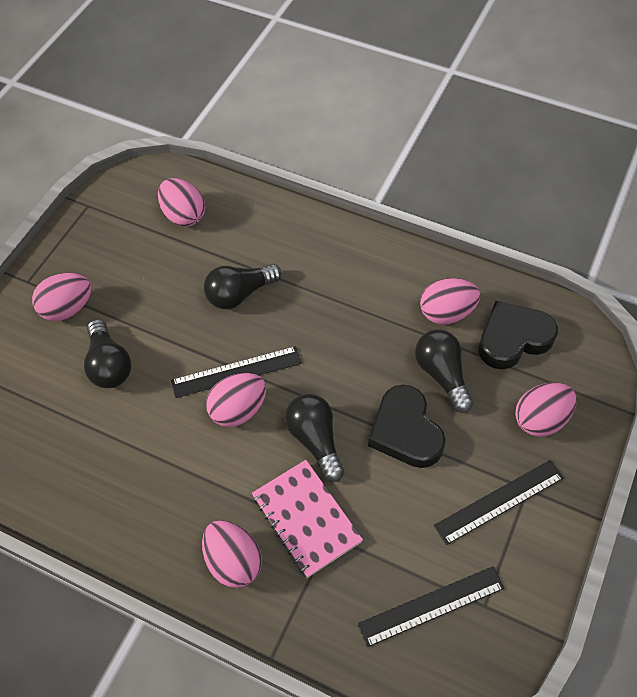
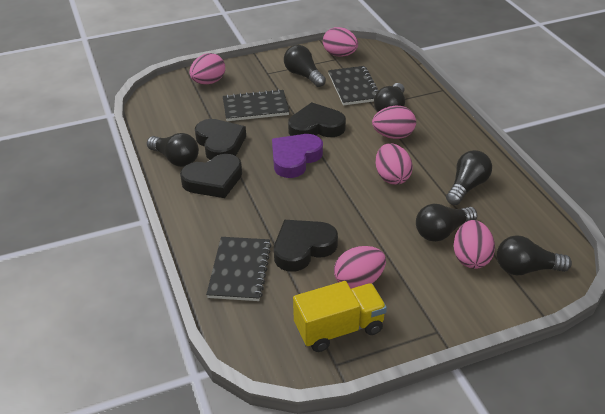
black heart: [368,385,446,468] [478,301,558,369] = 2 -> [180,154,242,198] [195,119,246,160] [274,220,338,272] [288,102,346,137] = 4
black light bulb: [84,319,132,388] [204,264,282,309] [285,394,344,482] [415,329,473,413] = 4 -> [147,133,199,167] [284,45,326,87] [374,83,405,112] [416,204,477,242] [446,150,492,205] [497,235,572,275] = 6
black notebook: none = 0 -> [206,237,272,301] [223,89,289,121] [328,66,379,106] = 3
black ruler: [171,346,302,398] [357,566,505,647] [434,460,564,545] = 3 -> none = 0
pink notebook: [252,460,363,578] = 1 -> none = 0
purple heart: none = 0 -> [272,134,323,178] = 1
yellow truck: none = 0 -> [293,281,387,352] = 1

